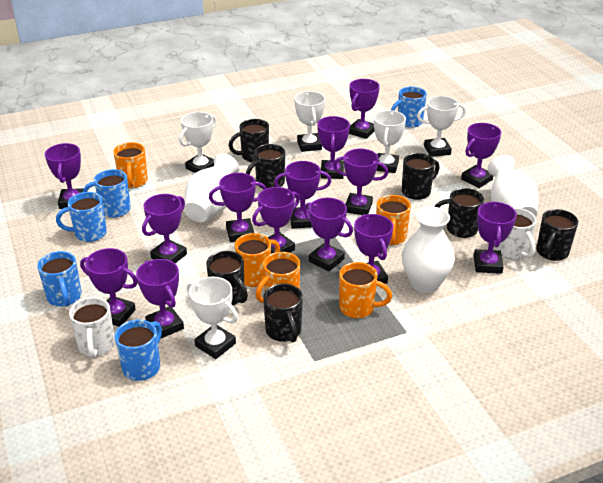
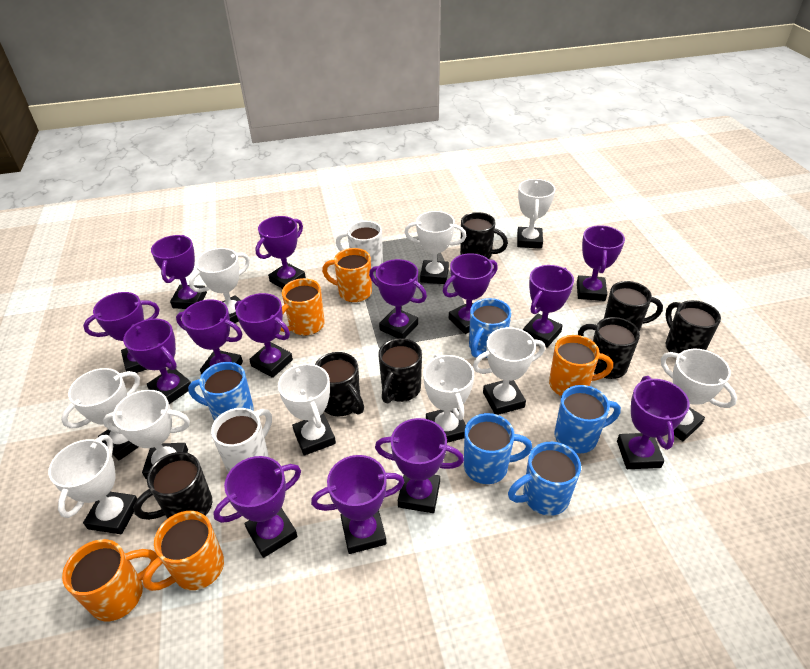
white trophy: [179,112,216,173] [187,276,238,359] [294,91,325,152] [374,110,406,173] [417,96,466,157] = 5 -> [48,435,137,534] [61,368,140,461] [103,390,190,479] [189,248,250,323] [278,364,336,456] [404,211,466,284] [423,354,474,443] [473,327,545,415] [517,179,555,249] [661,349,737,441] = 10
white vase: [184,153,239,222] [402,207,455,293] [488,155,539,217] = 3 -> none = 0

